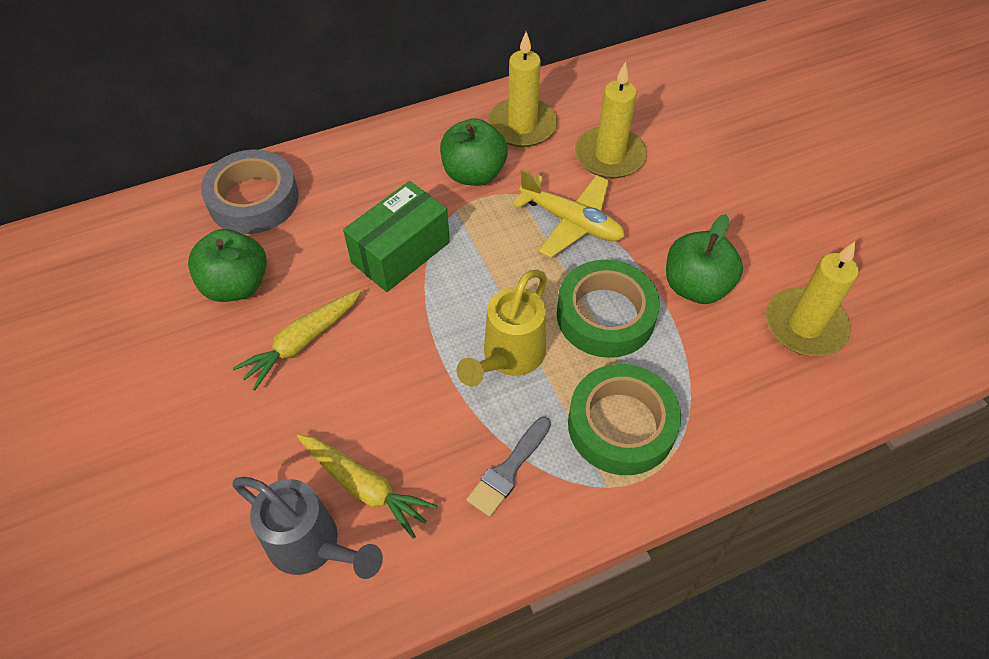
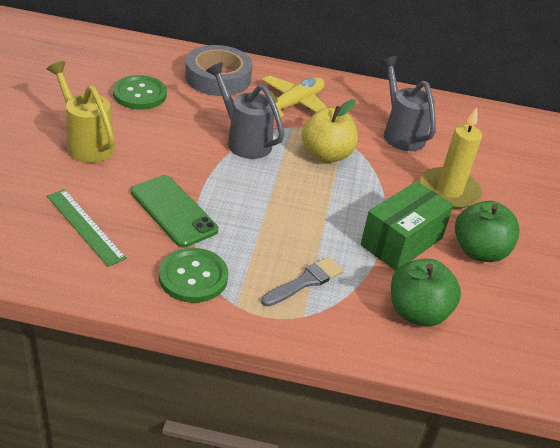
green apple: [188,229,267,302] [440,118,508,186] [666,214,743,304] = 3 -> [391,259,461,327] [455,201,520,262] = 2
green button: none = 0 -> [113,75,167,109] [159,248,228,303] = 2
green phone: none = 0 -> [131,175,218,247] = 1
green ruler: none = 0 -> [47,189,126,267] = 1
green tape: [557,260,660,358] [568,364,681,475] = 2 -> none = 0
grey watering can: [232,477,383,579] = 1 -> [206,62,284,159] [380,56,436,151] = 2
yellow apple: none = 0 -> [302,100,358,163] = 1
yellow candle: [488,32,557,147] [575,62,647,179] [766,241,859,356] = 3 -> [420,107,482,209] = 1
yellow carrot: [233,289,361,391] [297,434,437,539] = 2 -> none = 0

